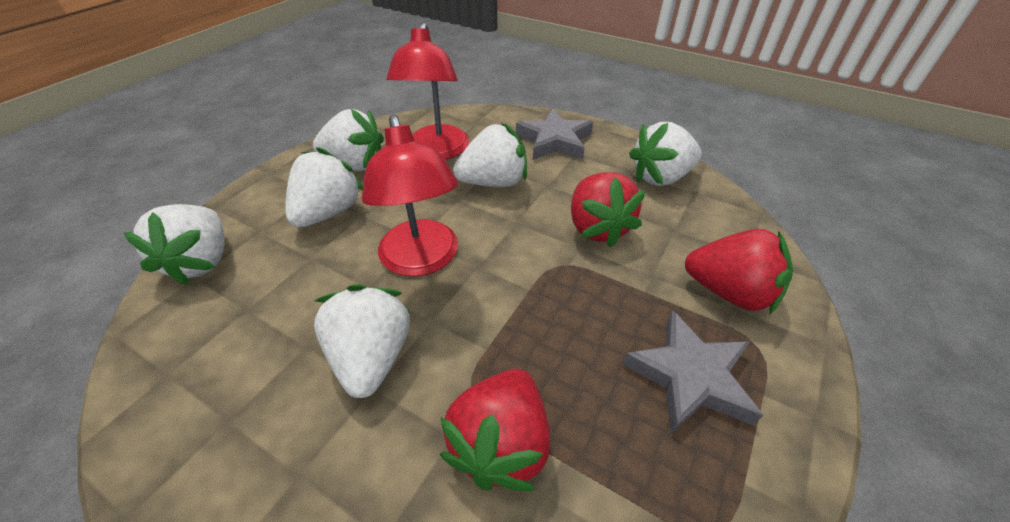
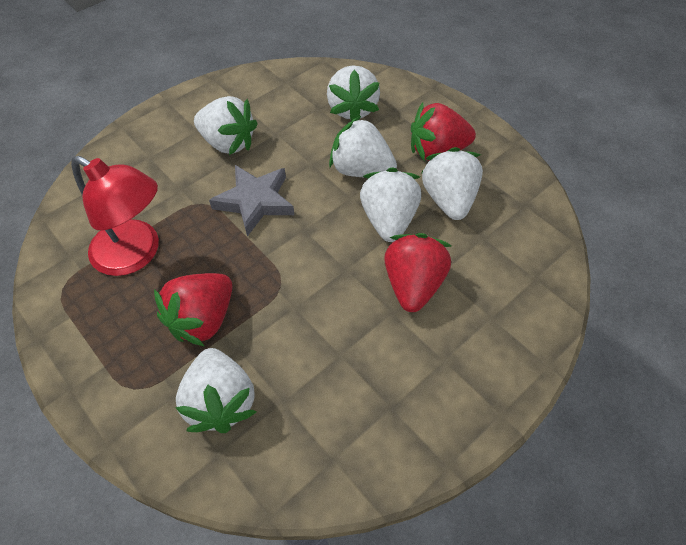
grey star: [516,108,593,160] [622,310,763,434] = 2 -> [209,165,294,236] = 1
red lamp: [361,114,458,277] [386,22,469,159] = 2 -> [71,156,159,276] = 1

